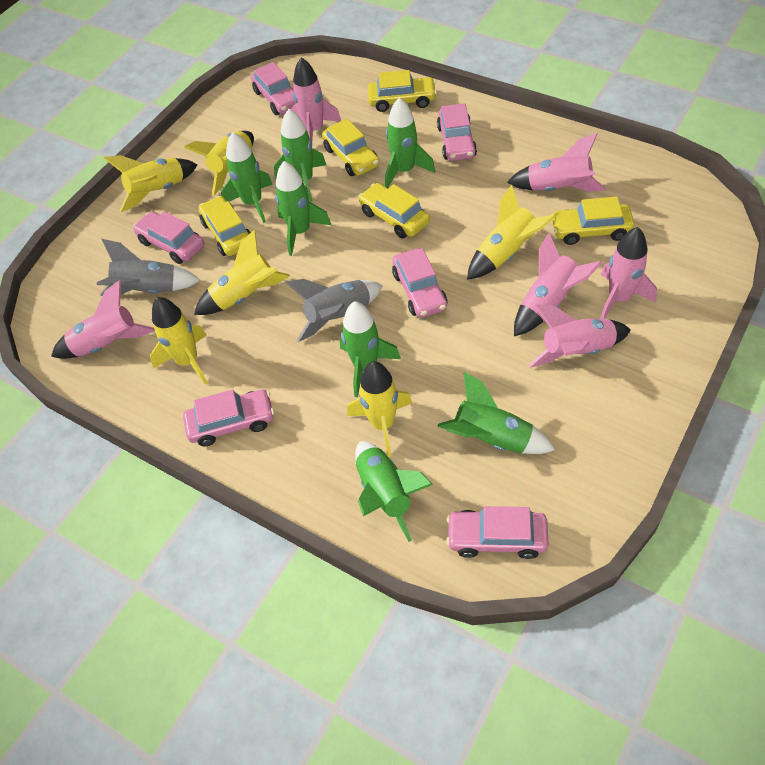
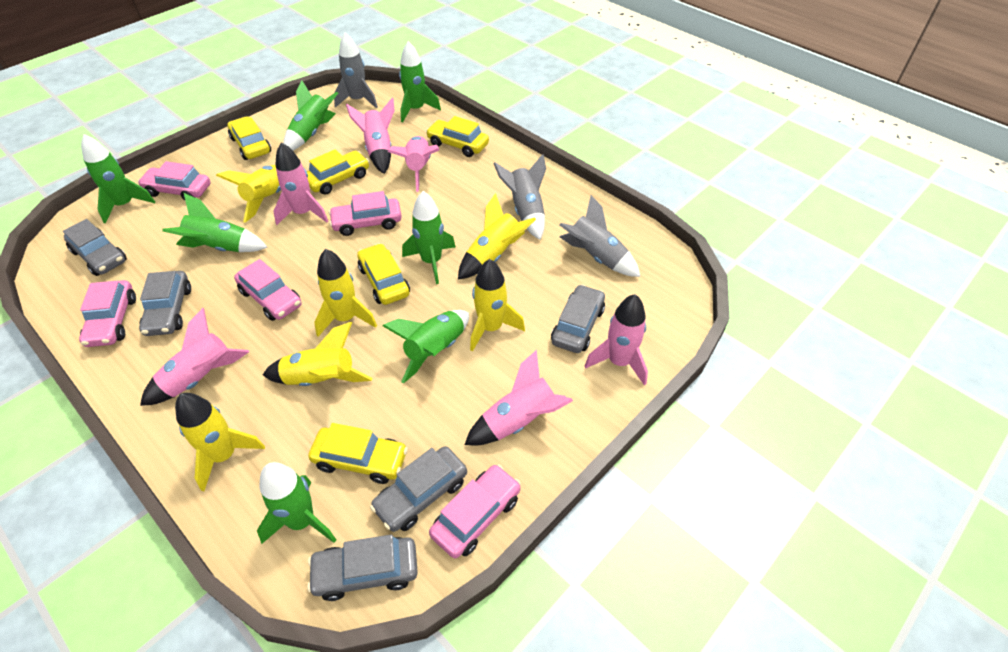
grey car: none = 0 -> [63,219,127,276] [139,271,191,336] [307,535,418,601] [370,446,467,532] [551,284,605,353] = 5
grey rocket: [97,239,200,296] [286,279,383,342] = 2 -> [334,32,378,108] [494,154,546,240] [560,195,640,277] = 3
pink car: [133,211,204,264] [183,389,274,446] [251,62,295,115] [392,248,447,318] [437,103,477,161] [446,506,549,559] = 6 -> [79,280,136,347] [138,161,210,200] [234,259,301,321] [329,191,402,236] [429,464,521,558] = 5

